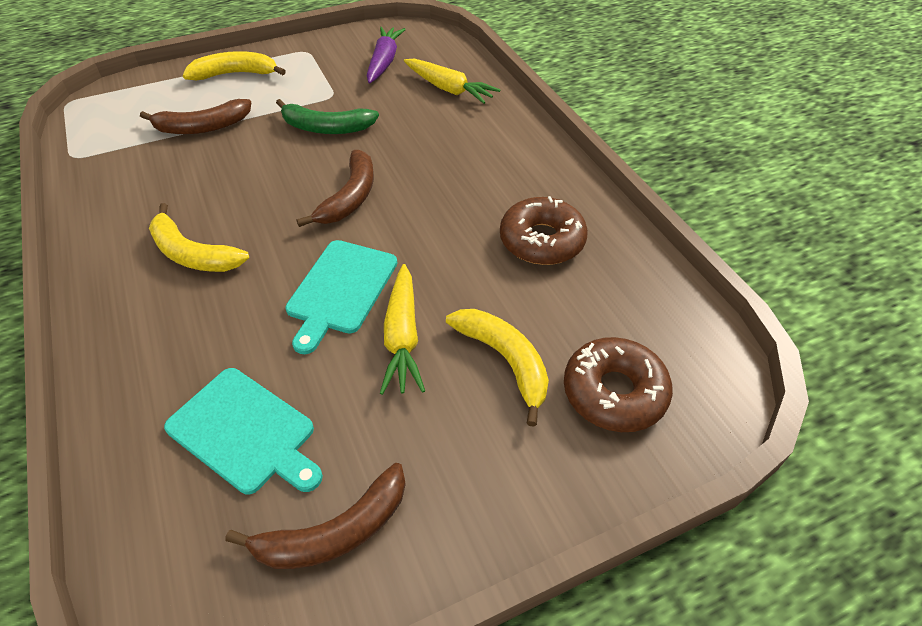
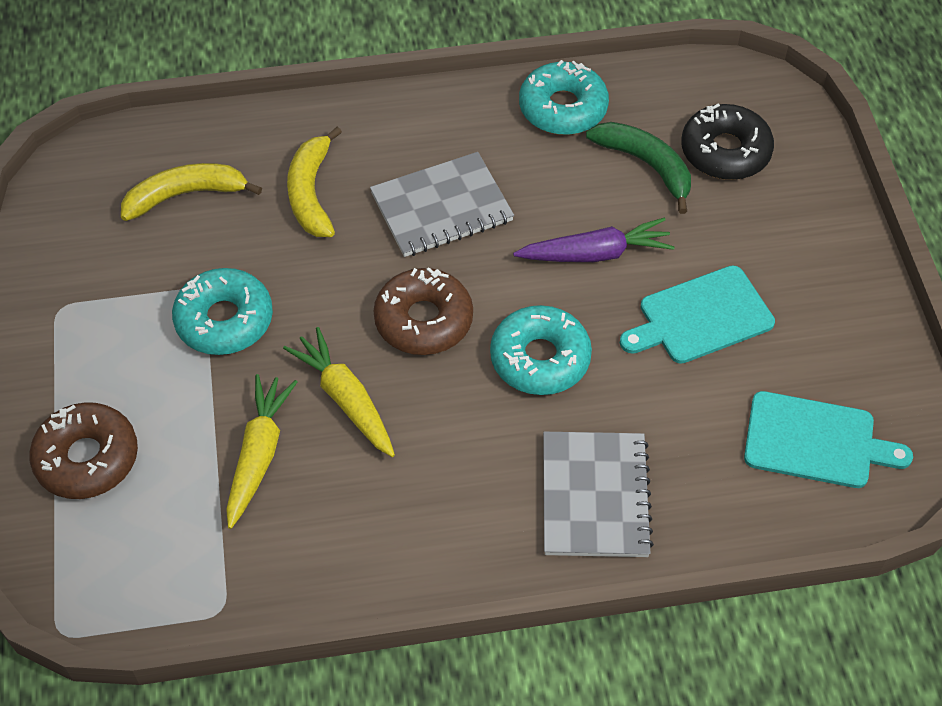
black donut: none = 0 -> [681,104,774,180] = 1
brown banana: [140,99,251,134] [226,463,406,569] [296,150,374,227] = 3 -> none = 0
grey notebook: none = 0 -> [370,152,514,257] [543,432,654,557] = 2
turquoise donut: none = 0 -> [172,268,273,355] [490,305,592,395] [519,60,609,135] = 3
yellow banana: [149,203,249,272] [183,51,286,80] [446,309,549,427] = 3 -> [121,163,262,221] [287,127,342,237] = 2

